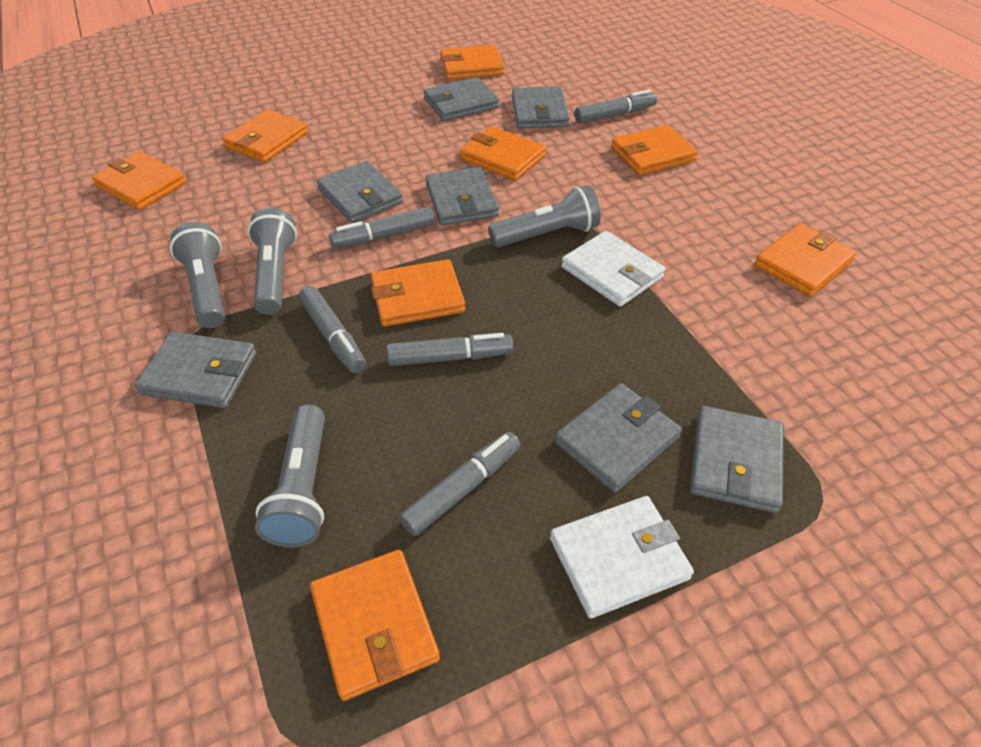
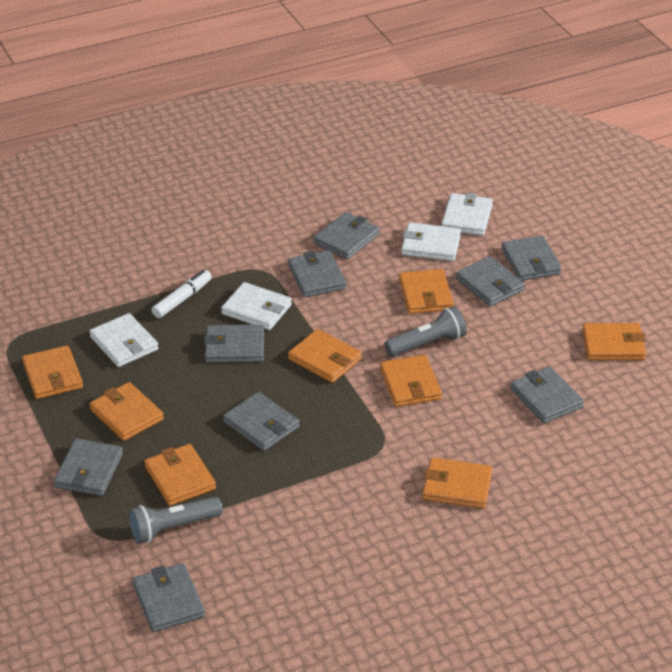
grey flashlight: [170,222,225,328] [248,208,297,315] [255,404,325,548] [488,185,601,248] = 4 -> [129,497,223,544] [384,306,467,357] = 2
grey marker: [299,286,366,373] [329,207,435,248] [387,333,513,366] [399,432,521,536] [575,90,657,123] = 5 -> none = 0
grey wallet: [135,332,257,408] [317,161,403,223] [424,77,499,121] [426,167,499,225] [512,86,570,129] [555,383,682,493] [690,406,784,513] = 7 -> [54,439,123,496] [132,563,205,632] [204,325,264,363] [223,392,299,451] [288,250,347,297] [313,212,380,260] [456,256,525,306] [502,236,562,281] [510,367,584,424] = 9
white marker: none = 0 -> [152,270,212,318] = 1
white wallet: [550,496,694,619] [561,231,665,307] = 2 -> [89,313,159,367] [221,282,292,330] [401,222,461,261] [441,193,493,236] = 4

